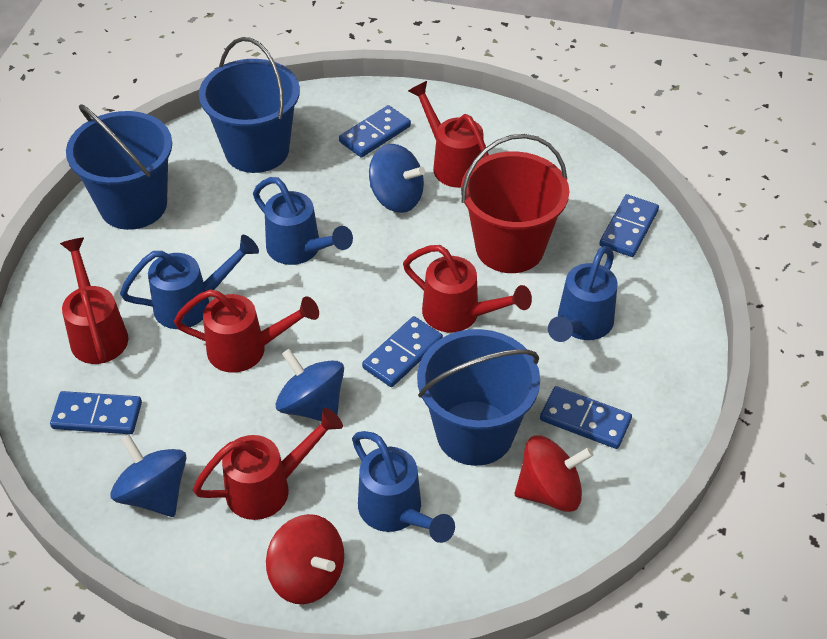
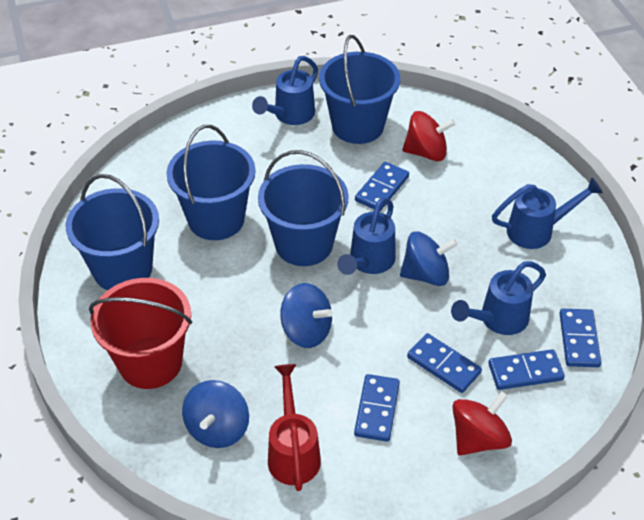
blue bucket: [66,104,172,230] [199,37,300,173] [417,329,540,466] = 3 -> [66,174,159,290] [166,125,256,240] [258,150,349,266] [319,35,400,144] = 4
red watering can: [60,238,128,364] [174,289,319,373] [193,408,343,520] [403,245,532,332] [408,81,489,188] = 5 -> [268,364,321,491] = 1

